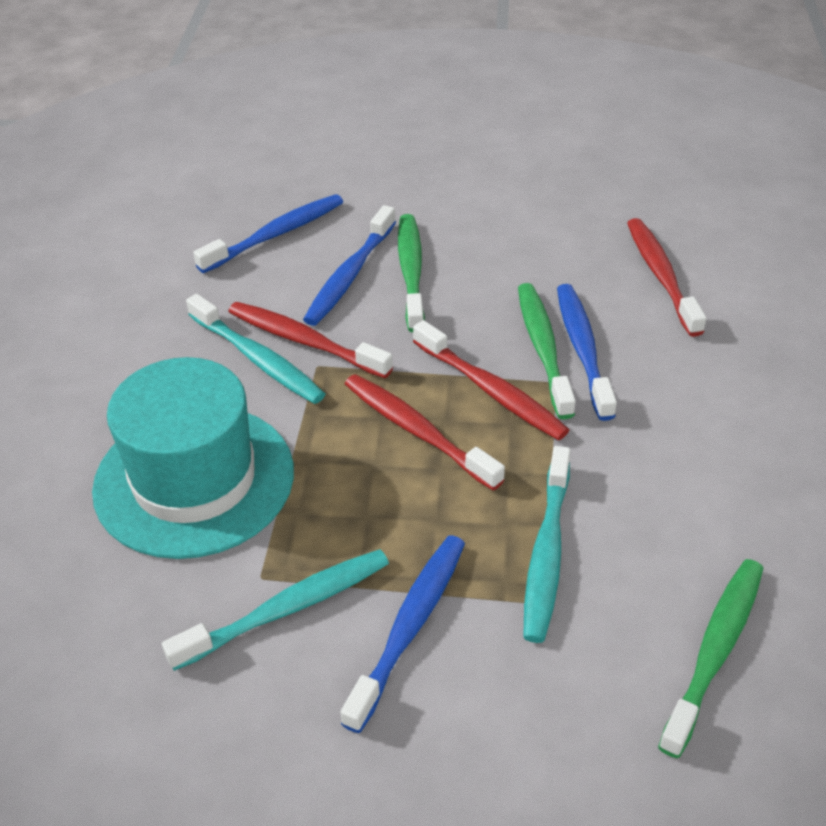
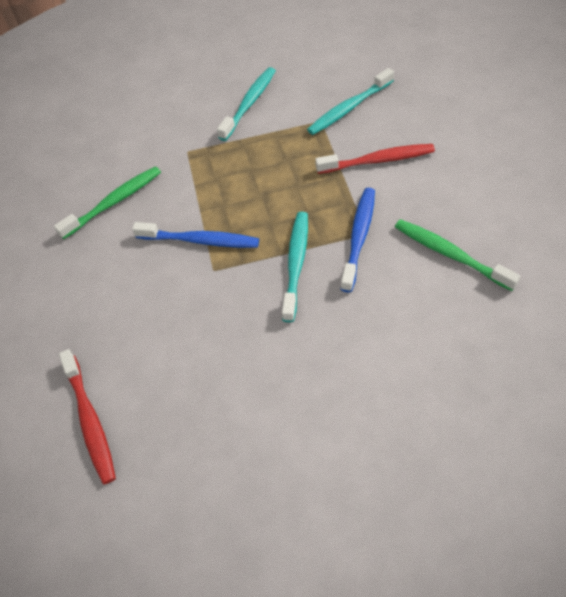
blue toothbrush: [193,194,343,273] [303,205,396,326] [341,535,465,733] [557,284,617,421] = 4 -> [132,222,259,248] [341,188,375,292] = 2
green toothbrush: [398,214,425,332] [518,283,576,419] [658,559,764,758] = 3 -> [54,166,161,239] [395,219,520,291] = 2
red toothbrush: [228,302,393,378] [345,374,505,490] [413,320,569,440] [627,218,707,337] = 4 -> [59,349,116,484] [315,144,435,174] = 2
turquoise hat: [92,357,294,559] = 1 -> none = 0

